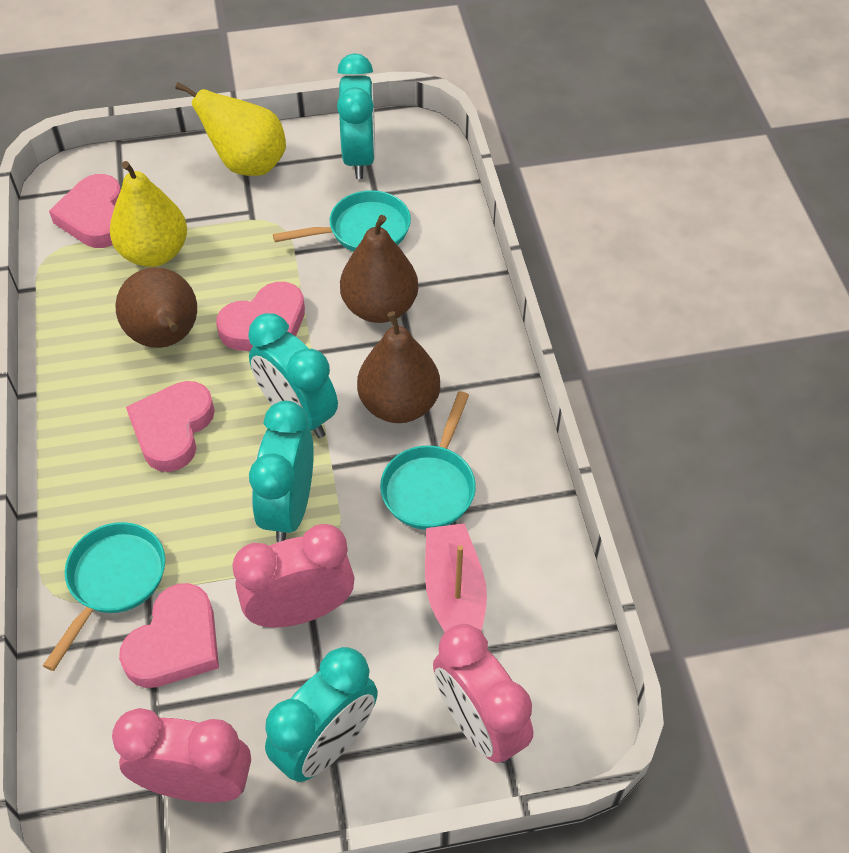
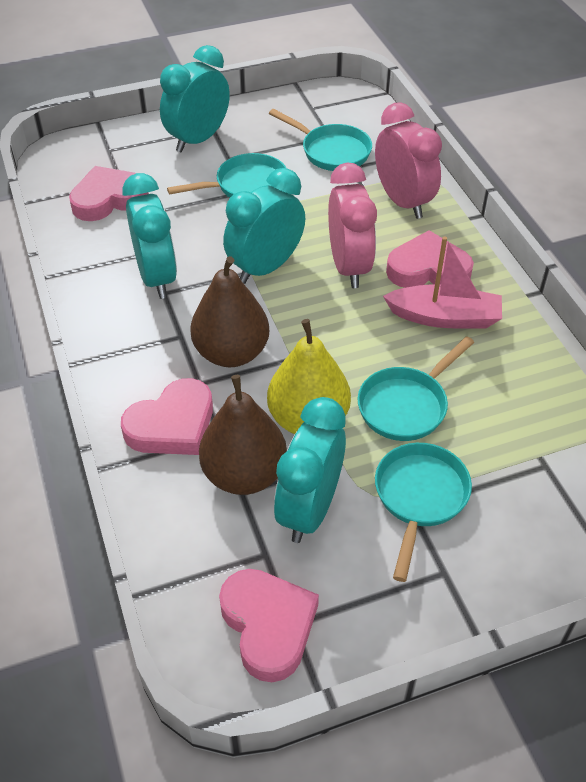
brown pear: [115,267,197,348] [340,215,418,323] [357,311,440,423] = 3 -> [190,256,269,367] [199,375,287,495] = 2
pink clock: [112,708,251,803] [232,524,355,628] [433,624,533,763] = 3 -> [328,163,377,288] [375,102,442,219] = 2
turquoise pan: [43,522,165,671] [273,190,411,252] [380,391,476,530] = 3 -> [167,153,286,198] [269,109,372,171] [357,336,474,441] [375,443,472,582] = 4
yellow pear: [110,161,187,267] [175,82,286,176] = 2 -> [267,319,351,434] = 1

